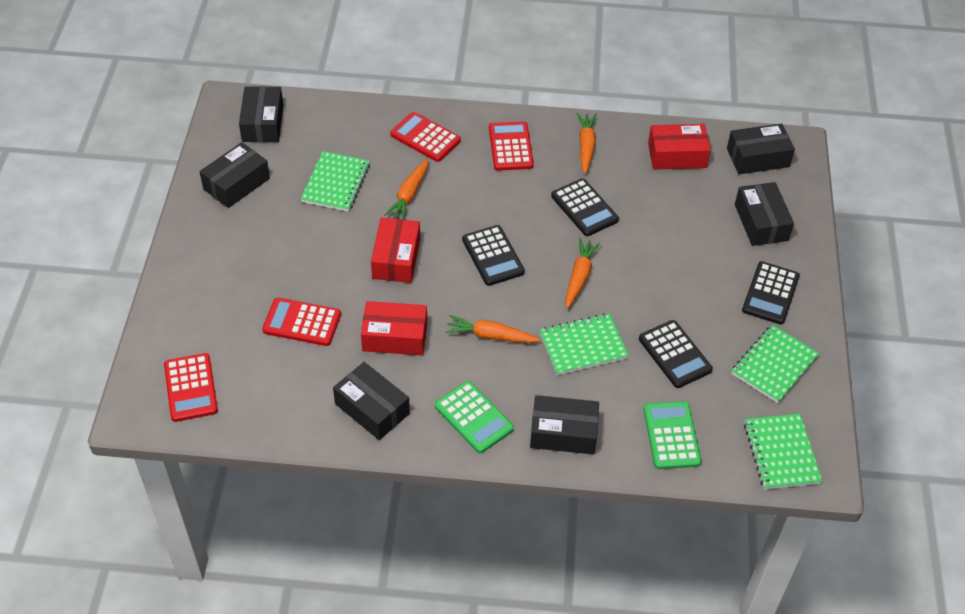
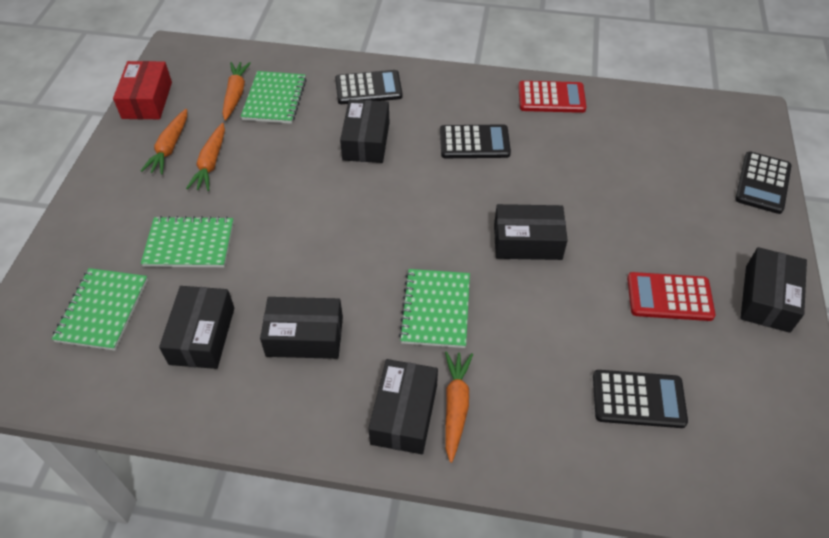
green calculator: [435,381,514,453] [643,401,701,469] = 2 -> none = 0
red box: [361,301,427,355] [371,217,420,283] [648,124,711,169] = 3 -> [113,61,172,119] = 1
red calculator: [164,353,218,422] [262,298,341,346] [390,112,461,162] [489,121,534,171] = 4 -> [518,81,587,113] [627,272,716,321] = 2

